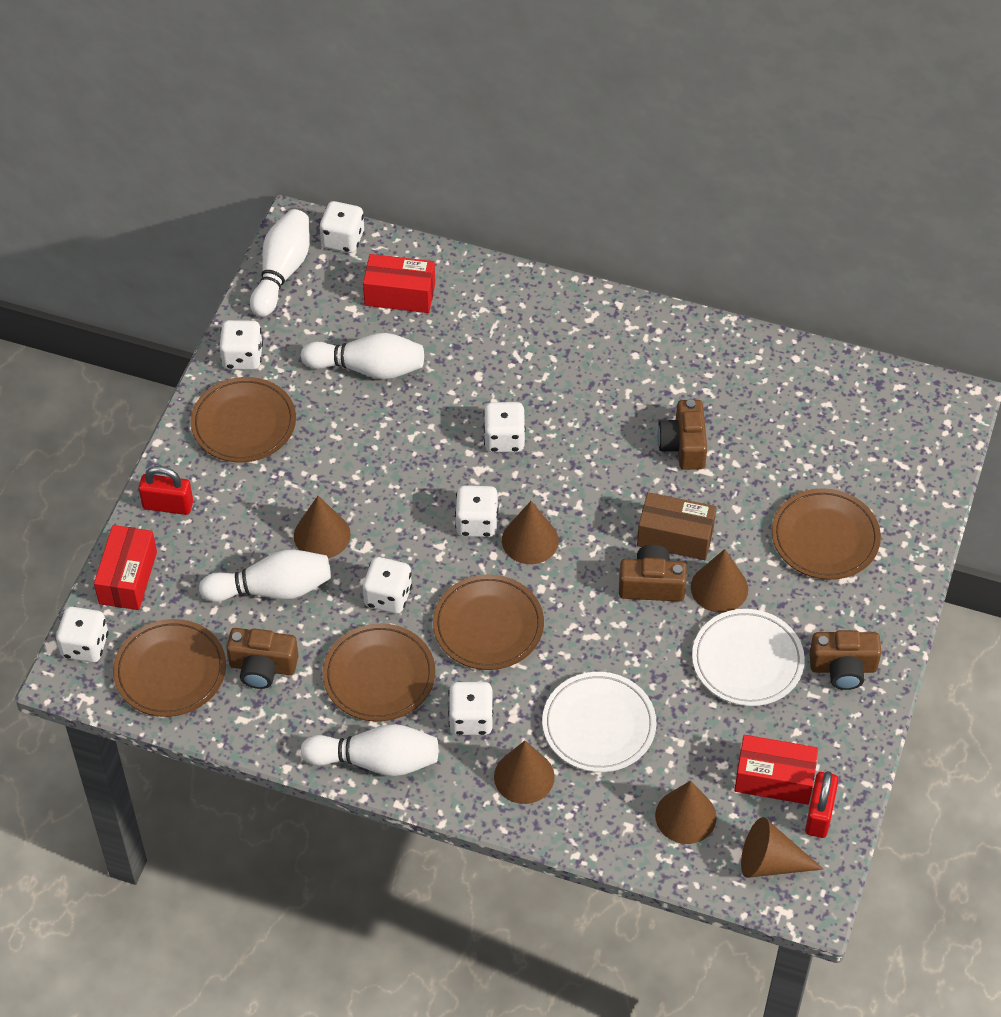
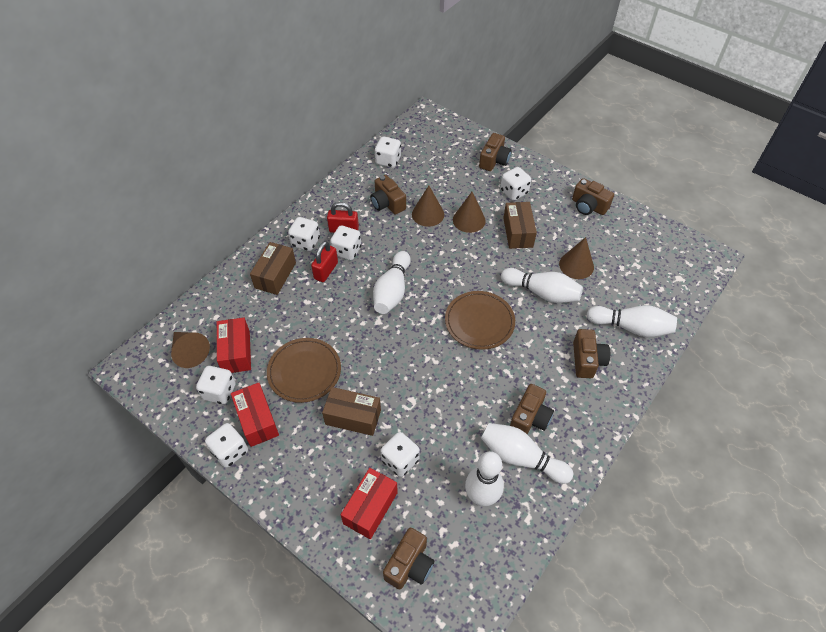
brown box: [637,492,716,560] = 1 -> [250,242,296,295] [322,387,381,436] [503,202,537,249] = 3
brown camera: [226,628,298,689] [619,545,687,602] [657,399,707,470] [809,630,882,690] = 4 -> [370,175,406,215] [383,528,434,589] [479,133,511,171] [510,384,554,435] [572,178,614,215] [573,329,610,378] = 6
brown cone: [294,496,351,558] [494,741,555,804] [502,501,559,564] [655,781,716,844] [691,549,748,613] [741,817,823,878] = 6 -> [171,332,210,368] [412,186,444,227] [453,192,486,233] [559,237,594,279] = 4
brown plate: [113,619,226,717] [191,377,296,462] [323,623,435,722] [433,575,544,670] [772,488,881,580] = 5 -> [267,338,341,403] [445,291,515,350] = 2
white bowling pin: [199,550,331,602] [250,209,310,317] [300,724,438,776] [301,333,424,379] = 4 -> [373,251,411,314] [465,451,504,506] [481,423,574,484] [501,268,583,303] [587,305,677,337] = 5
white plate: [542,672,656,772] [692,609,805,706] = 2 -> none = 0

